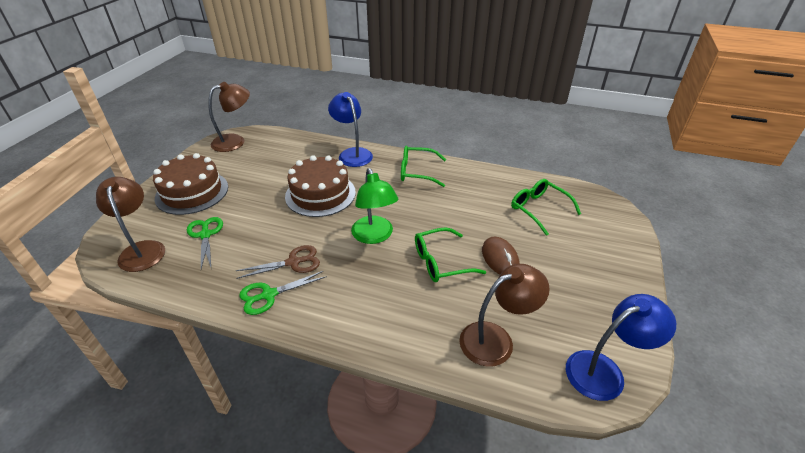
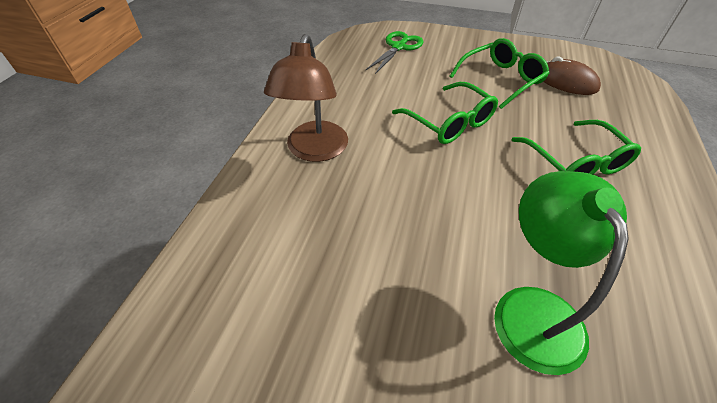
blue lamp: [328,92,373,167] [566,294,676,401] = 2 -> none = 0
brown cake: [153,153,228,215] [285,155,356,217] = 2 -> none = 0
brown lamp: [96,177,165,272] [208,82,250,152] [459,264,550,367] = 3 -> [264,34,348,162] = 1
brown scissors: [236,245,320,279] = 1 -> none = 0
green scissors: [187,217,223,269] [239,271,327,315] = 2 -> [366,31,423,74] = 1

